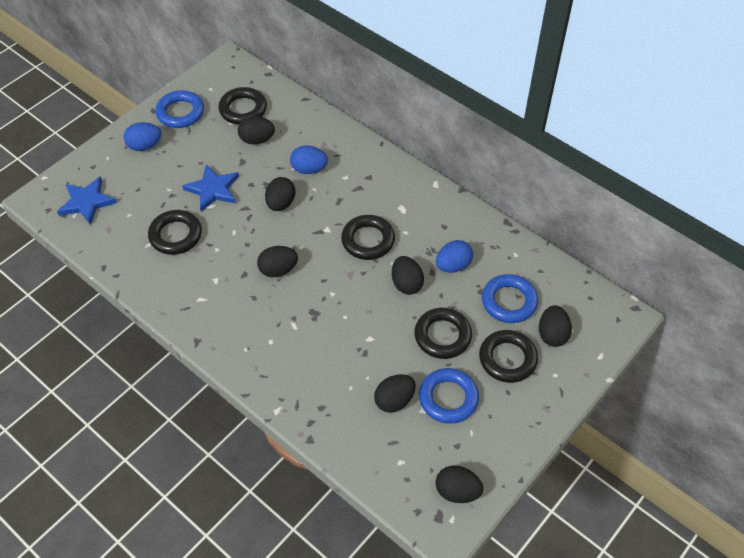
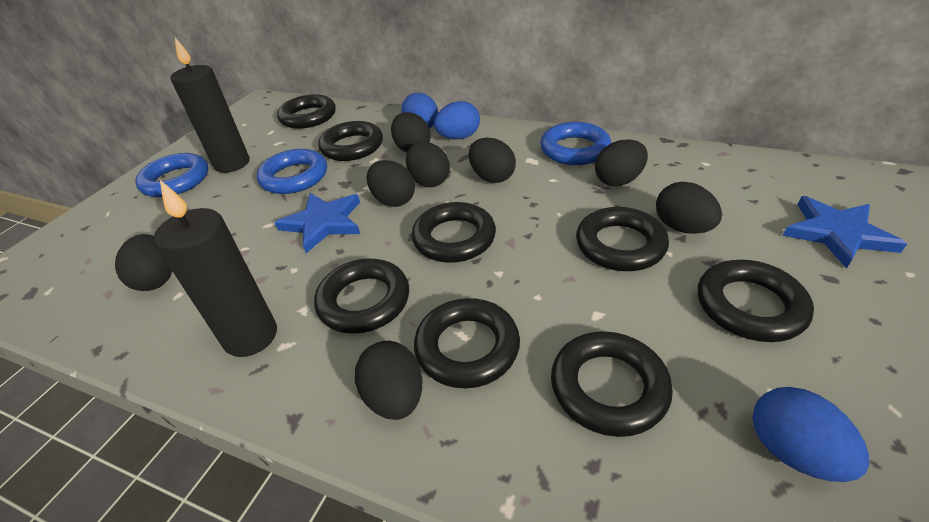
black candle: none = 0 -> [154,180,277,357] [170,37,250,173] = 2
black egg: [238,116,275,144] [257,246,298,277] [265,177,296,211] [374,374,416,413] [392,256,424,295] [435,466,483,503] [539,305,572,347] = 7 -> [115,234,172,291] [355,341,423,420] [367,160,415,207] [391,112,431,153] [406,142,450,187] [469,138,516,183] [595,140,648,186] [656,182,722,234] = 8
black ring: [148,210,202,255] [218,87,267,125] [341,215,395,260] [414,308,472,359] [479,330,538,383] = 5 -> [277,94,336,129] [314,259,409,334] [318,121,383,161] [412,202,496,263] [414,298,520,388] [551,331,673,437] [576,207,669,271] [698,260,814,342] = 8

